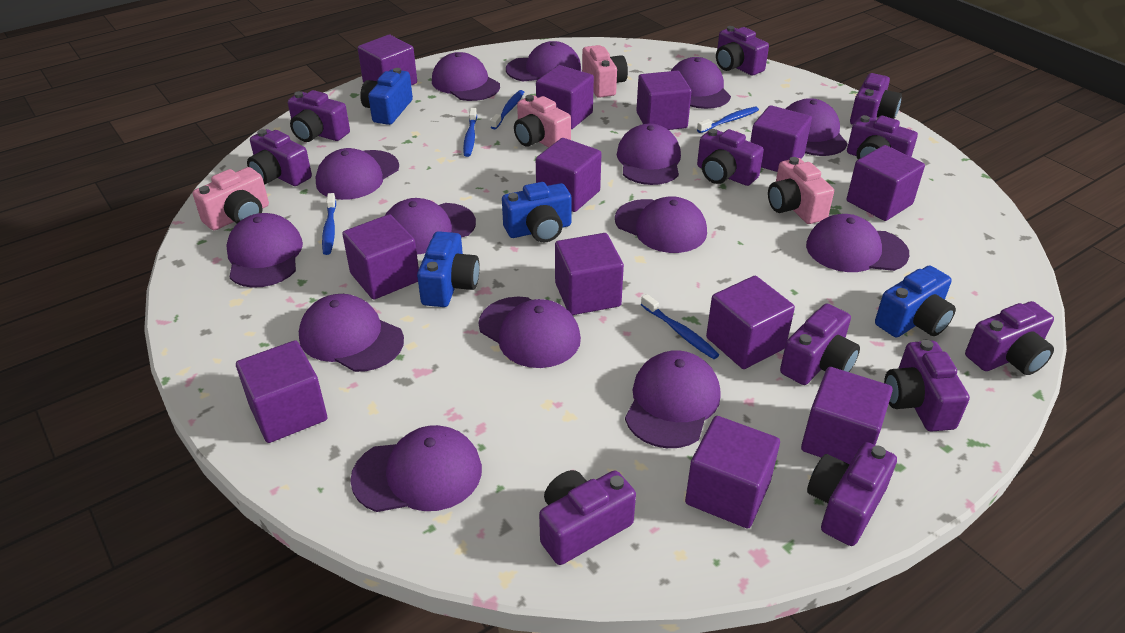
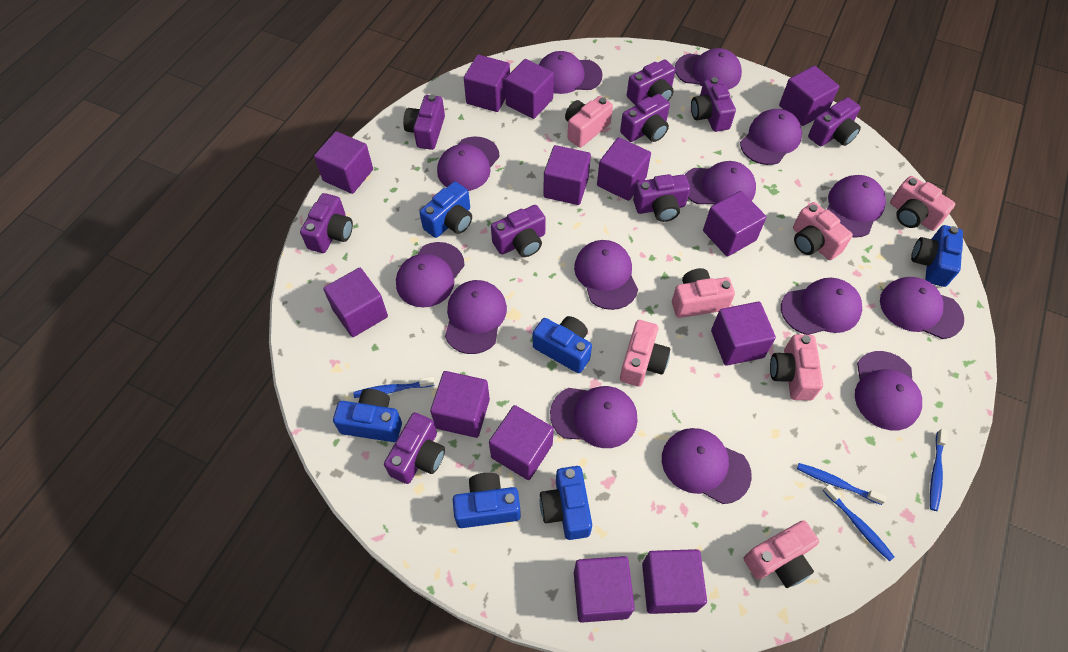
blue camera: [360,68,413,125] [417,231,480,307] [502,182,572,242] [875,266,956,337] = 4 -> [333,389,402,442] [419,182,472,238] [453,473,521,528] [533,316,592,373] [540,466,592,540] [911,225,963,287] = 6
blue toothbrush: [322,193,336,255] [463,108,477,157] [491,90,524,129] [641,294,719,359] [697,107,759,133] = 5 -> [353,377,435,398] [797,463,887,505] [823,484,894,561] [930,429,948,511] = 4
pink camera: [193,167,269,230] [514,95,571,148] [582,45,628,98] [768,157,834,224] = 4 -> [565,96,613,148] [620,320,670,387] [672,268,735,318] [744,521,819,588] [770,334,823,401] [793,202,853,260] [890,176,955,231] = 7
purple camera: [247,129,312,186] [288,90,350,142] [539,470,636,565] [697,129,764,186] [716,26,769,76] [780,303,860,385] [807,442,897,546] [847,115,918,159] [850,73,902,125] [884,340,970,432] [965,301,1054,375] = 11 -> [300,193,353,253] [384,412,445,484] [403,94,445,150] [491,205,546,257] [620,94,670,142] [627,60,675,105] [633,174,690,222] [691,77,736,132] [808,97,861,146] = 9
purple cube: [236,340,327,443] [342,214,419,300] [358,35,417,86] [536,65,594,129] [536,138,602,212] [555,233,624,315] [636,71,692,130] [685,416,780,529] [706,276,795,369] [750,105,812,172] [801,367,893,464] [847,145,925,221] = 12 -> [314,131,373,194] [323,268,388,337] [430,371,490,438] [464,55,510,112] [489,405,554,480] [505,59,554,119] [543,145,591,205] [574,556,635,623] [597,137,651,201] [642,549,707,614] [703,191,766,257] [711,302,776,366] [779,66,839,126] = 13

